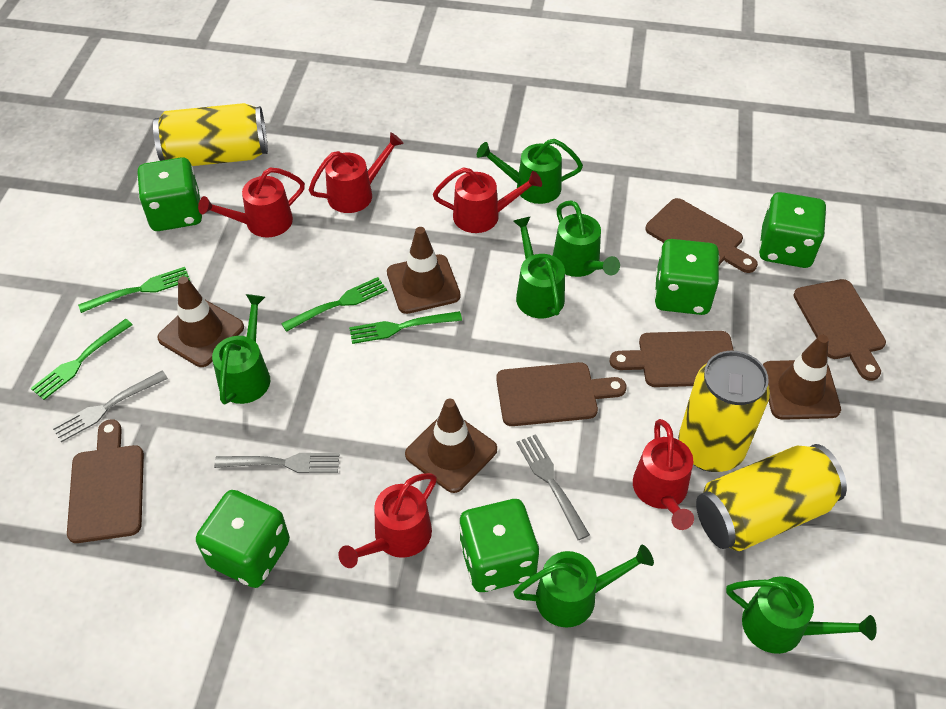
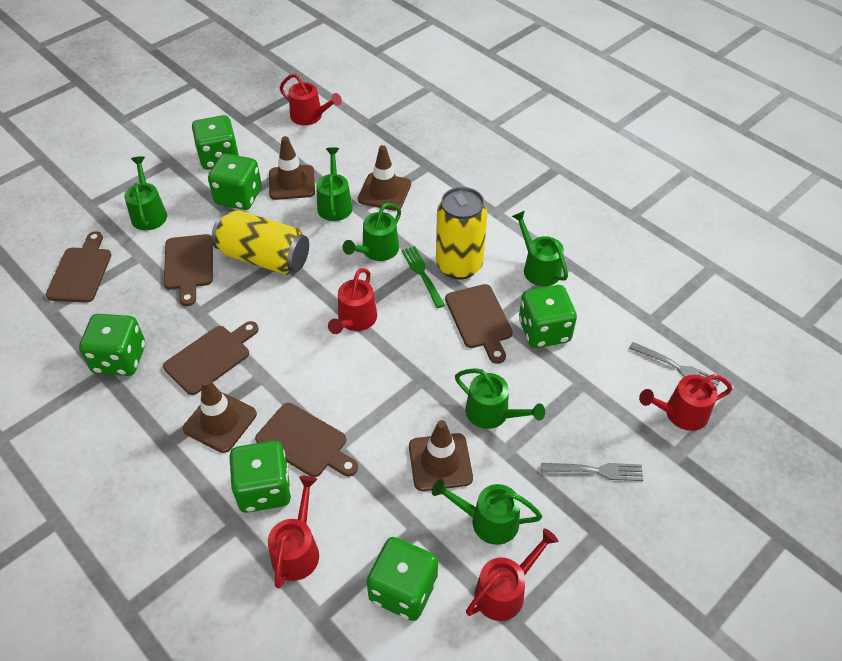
green dice: [137,157,202,231] [196,490,290,588] [459,499,539,592] [654,239,719,315] [759,192,826,268] = 5 -> [79,314,145,376] [192,115,239,170] [208,154,262,210] [229,441,291,513] [367,537,438,621] [519,285,577,348] = 6
green fork: [31,319,133,400] [78,267,190,313] [281,277,387,332] [349,311,462,344] = 4 -> [401,246,445,308] = 1
grey fork: [52,371,168,442] [214,453,339,473] [516,434,590,540] = 3 -> [541,463,643,481] [629,342,720,389] = 2
yellow can: [153,103,268,166] [678,351,770,472] [696,444,847,551] = 3 -> [212,210,309,275] [436,187,488,280] = 2

